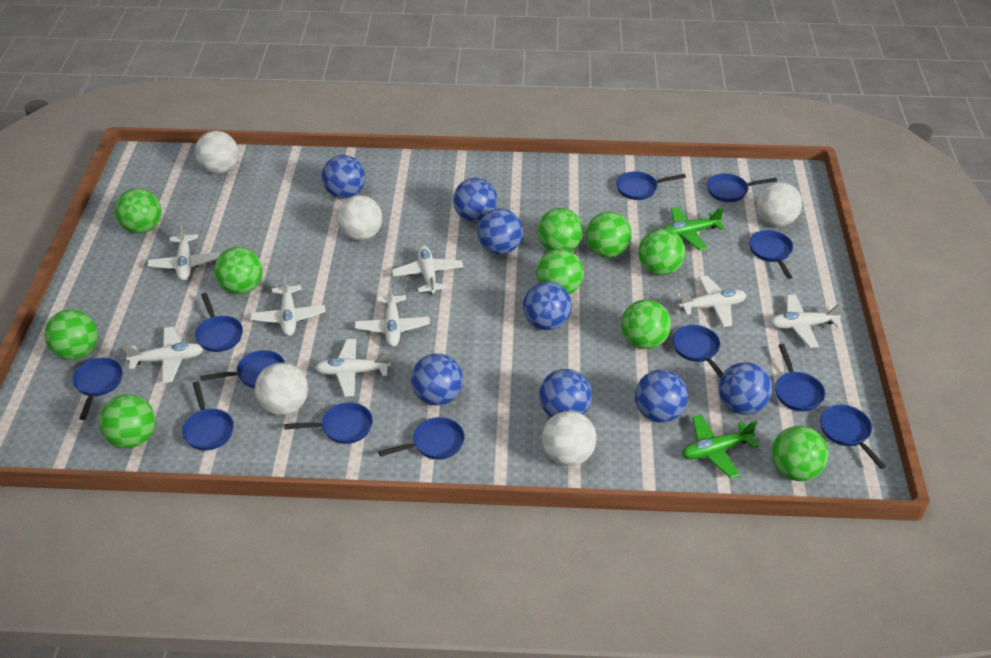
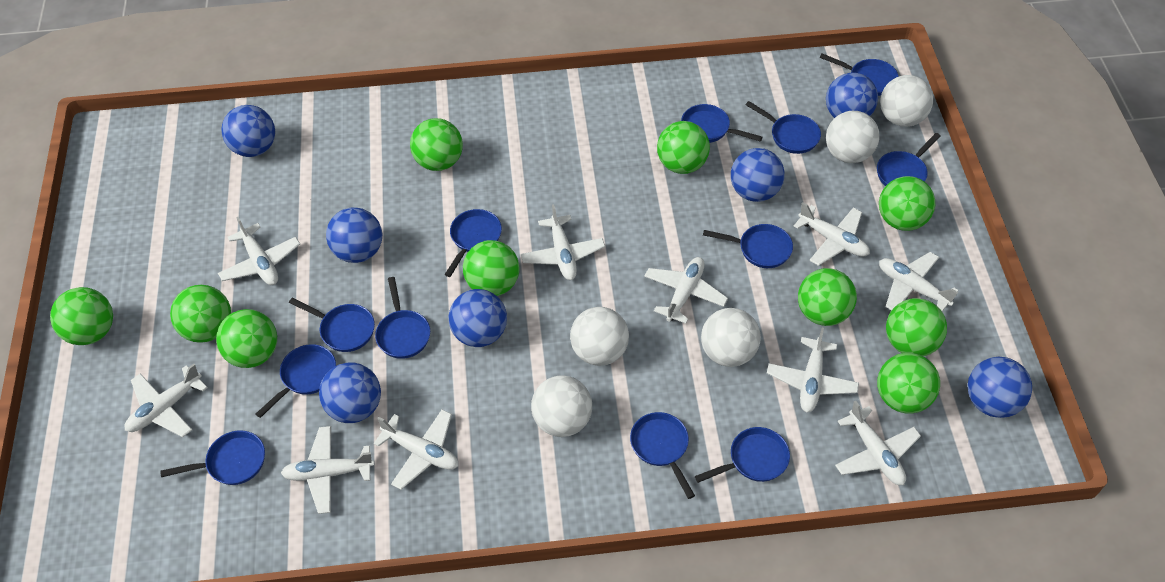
blue ball: [322,155,365,199] [411,353,463,406] [453,178,497,222] [477,209,523,254] [523,281,572,330] [539,369,592,417] [635,370,688,423] [719,362,772,415] = 8 -> [221,105,275,157] [319,362,381,423] [326,207,382,263] [448,289,507,347] [731,148,785,202] [826,73,878,118] [968,357,1032,418] = 7
green plane: [663,206,725,251] [682,415,759,479] = 2 -> none = 0
white plane: [123,327,203,383] [148,223,220,281] [251,274,325,336] [315,339,391,397] [355,283,430,347] [392,246,463,295] [677,276,747,327] [770,294,844,348] = 8 -> [125,364,208,437] [218,217,300,285] [281,426,374,514] [374,409,458,490] [521,204,605,280] [644,257,728,324] [767,328,859,412] [794,202,870,266] [835,400,921,485] [879,252,959,311] = 10

